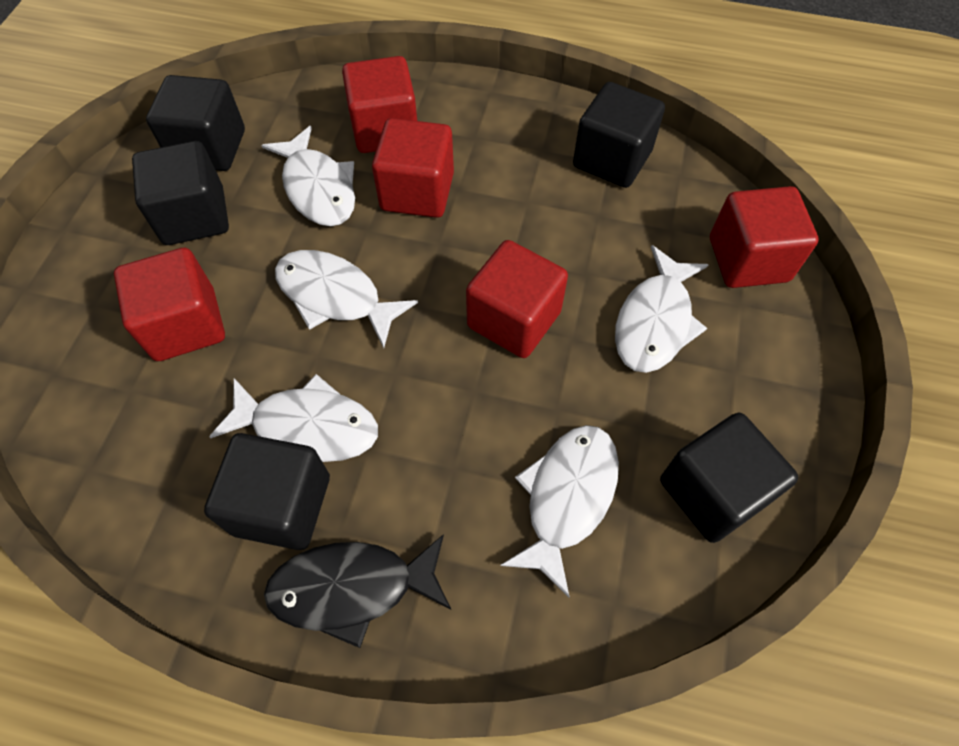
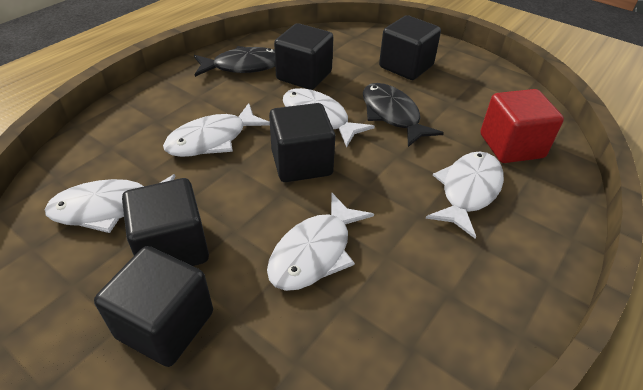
black fish: [264,534,452,648] = 1 -> [194,46,275,77] [363,83,444,147] = 2
red cube: [114,248,225,361] [342,56,417,153] [372,118,454,218] [466,240,568,358] [710,186,819,288] = 5 -> [480,89,564,163] = 1

